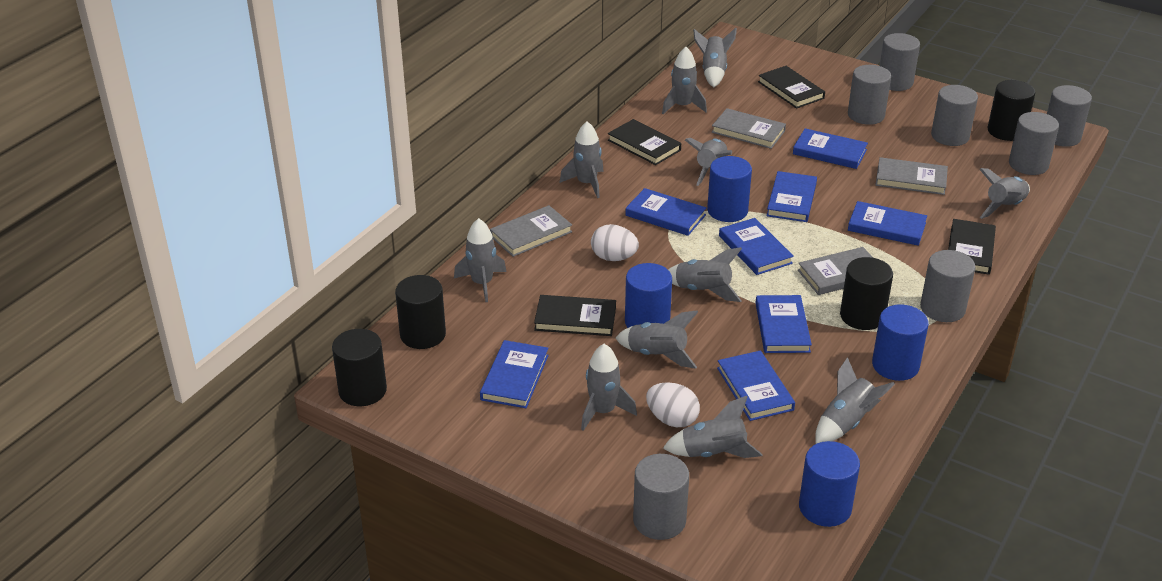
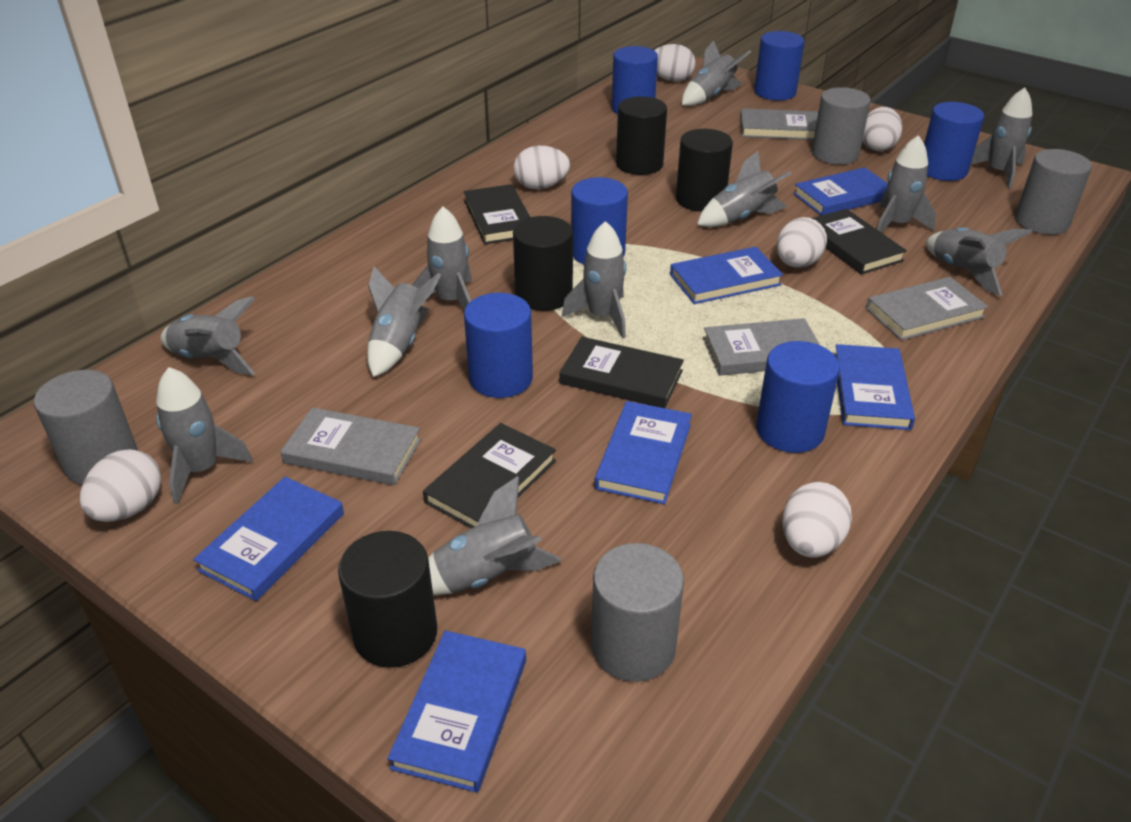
blue book: [480,340,549,408] [626,188,706,236] [717,351,795,421] [719,218,794,275] [756,295,812,353] [767,171,817,222] [793,128,868,169] [848,201,927,246] = 8 -> [193,477,344,601] [388,631,526,793] [595,401,692,504] [670,247,783,304] [793,167,888,216] [834,344,915,430] = 6
blue cylinder: [625,263,672,328] [707,156,752,222] [799,441,860,527] [872,304,929,381] = 4 -> [464,293,533,398] [571,177,628,264] [612,46,658,114] [754,31,805,100] [756,341,840,453] [924,102,984,181] = 6
grey cylinder: [633,454,689,540] [848,65,891,125] [879,33,920,91] [920,250,976,322] [931,85,978,146] [1009,112,1059,175] [1047,85,1092,147] = 7 -> [34,370,138,485] [591,543,684,682] [812,87,870,165] [1015,149,1092,235] = 4
white egg: [591,224,639,261] [646,382,700,427] = 2 -> [80,449,161,522] [514,146,570,189] [654,44,695,81] [777,217,827,268] [782,482,852,558] [862,107,902,151] = 6

